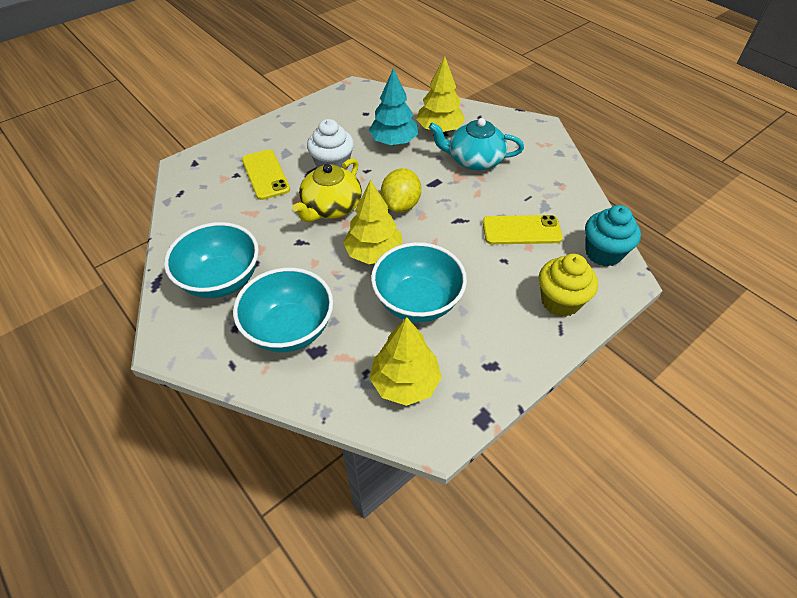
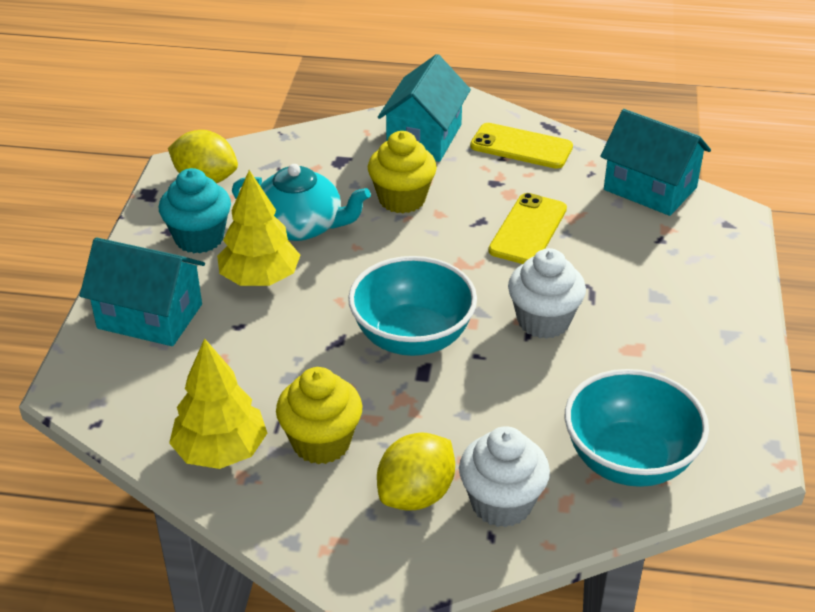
turquoise bowl: [164,222,259,298] [233,267,333,352] [371,242,467,322] = 3 -> [348,256,477,356] [565,369,709,487] = 2
turquoise house: none = 0 -> [80,237,205,346] [378,54,471,162] [600,109,711,216] = 3
turquoise tree: [368,68,418,145] = 1 -> none = 0
white cupcake: [307,119,354,170] = 1 -> [459,426,550,527] [508,248,586,339] = 2
yellow cupcake: [539,254,598,317] = 1 -> [276,367,362,464] [368,131,437,213] = 2
yellow lemon: [381,168,421,213] = 1 -> [168,130,238,183] [377,433,455,510] = 2
yellow teapot: [292,158,362,222] = 1 -> none = 0
yellow tree: [343,180,402,264] [369,317,442,406] [416,57,465,132] = 3 -> [169,338,267,469] [217,170,300,286] = 2

